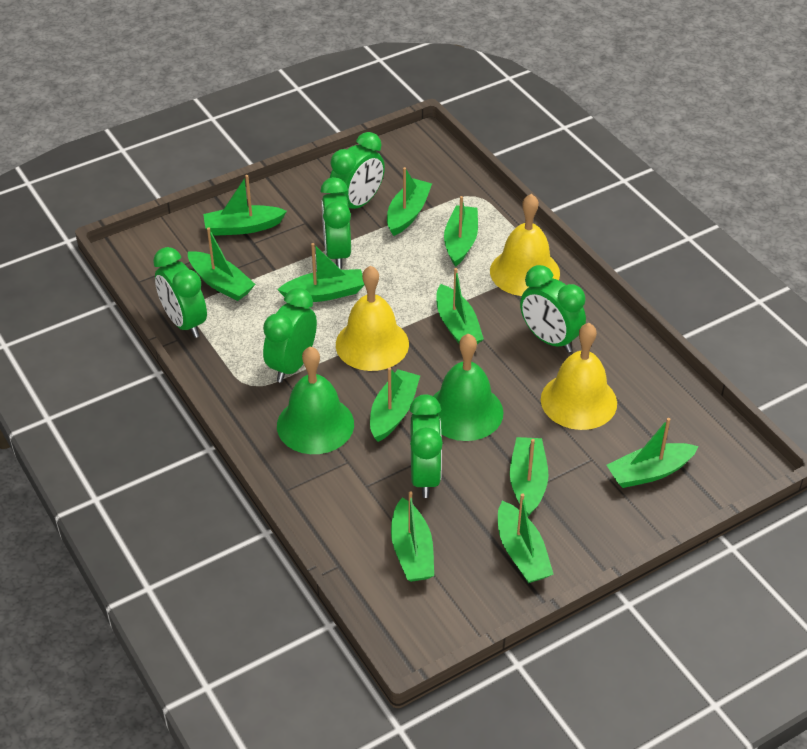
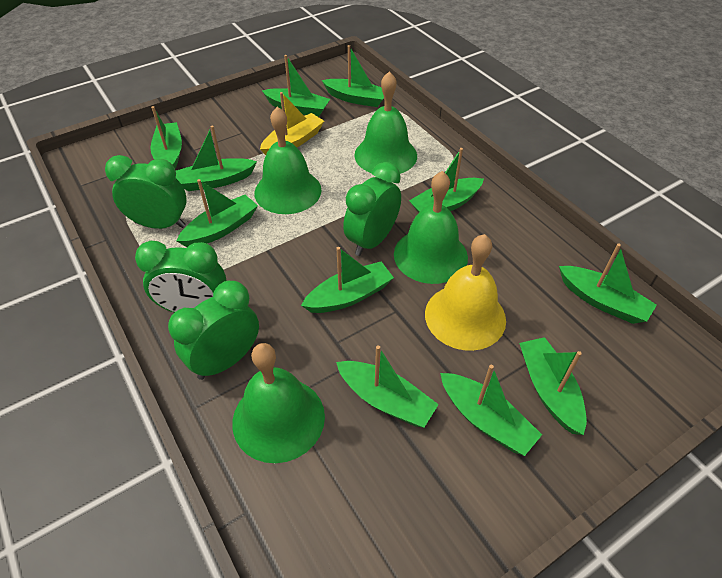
green bell: [277,346,354,454] [433,333,503,441] = 2 -> [232,343,325,463] [254,107,322,214] [354,71,417,174] [394,171,468,284] = 4
green clock: [153,247,207,338] [263,288,317,383] [320,177,351,269] [330,132,385,209] [409,394,443,498] [520,265,586,353] = 6 -> [105,155,187,229] [135,241,226,313] [168,281,259,380] [343,162,401,256] = 4
yellow bell: [336,266,409,371] [490,194,560,296] [541,323,617,430] = 3 -> [425,234,506,351] = 1
yellow boat: none = 0 -> [260,92,324,155] = 1

